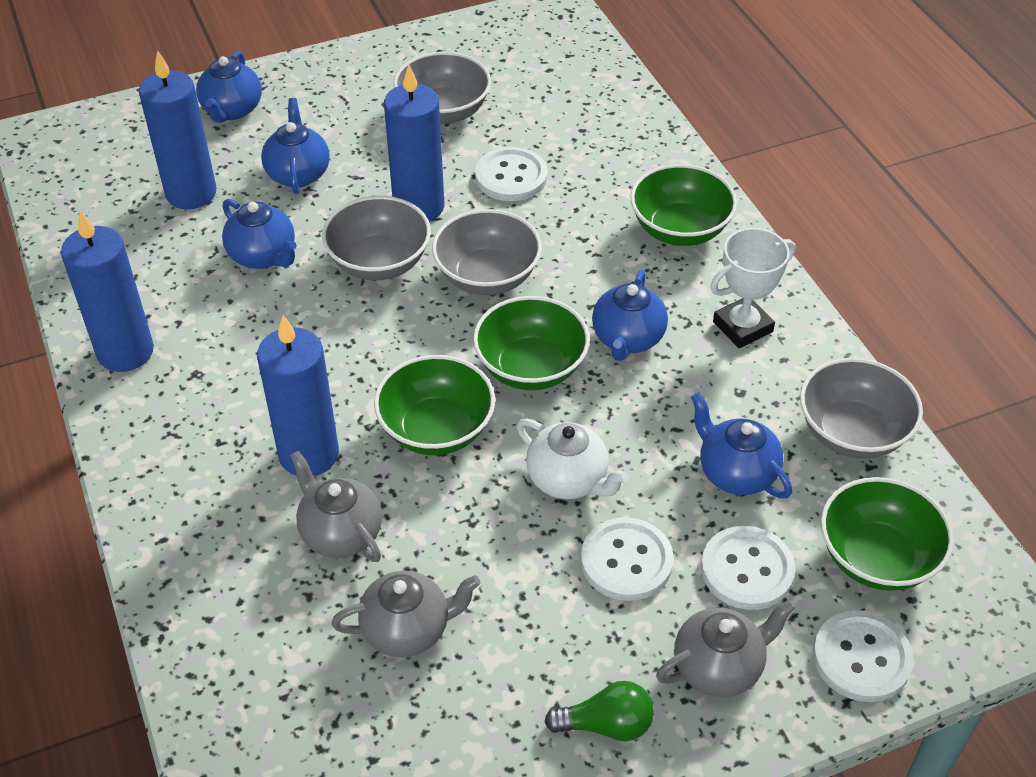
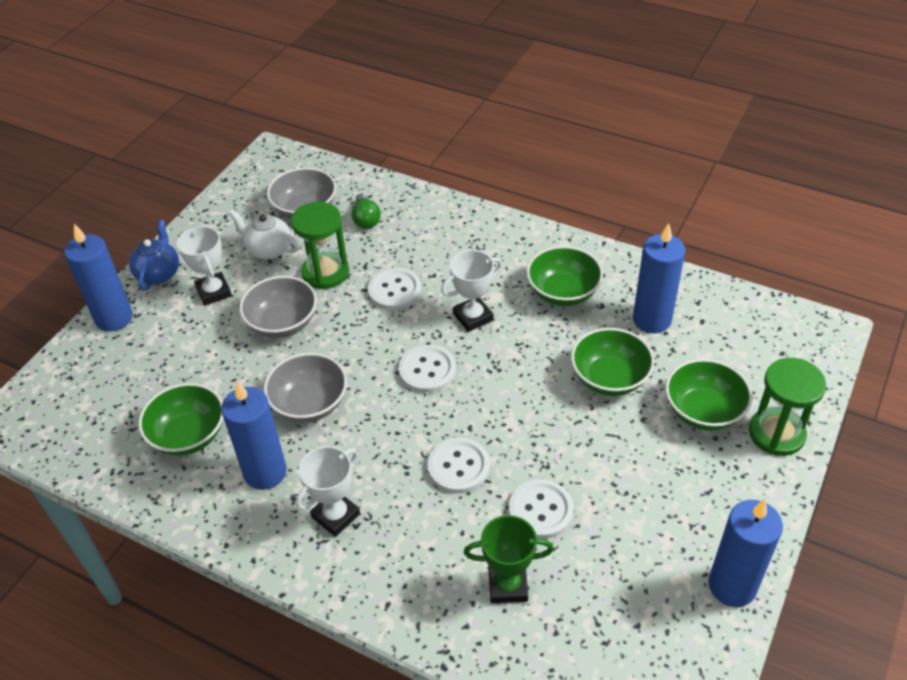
blue teapot: [196,51,262,123] [222,199,296,269] [261,98,330,194] [592,270,668,361] [691,392,792,498] = 5 -> [129,220,179,291] = 1
green hourglass: none = 0 -> [291,202,349,289] [749,358,826,456] = 2
green trophy: none = 0 -> [464,515,554,603] = 1
grey bowl: [322,196,431,280] [393,52,491,124] [432,209,542,295] [800,358,923,459] = 4 -> [239,276,317,338] [264,353,347,423] [267,167,336,219] = 3
grey teapot: [290,451,382,562] [331,571,481,657] [656,600,796,697] = 3 -> none = 0
white trophy: [711,228,795,348] = 1 -> [177,226,232,306] [295,446,360,537] [441,250,503,332] = 3

